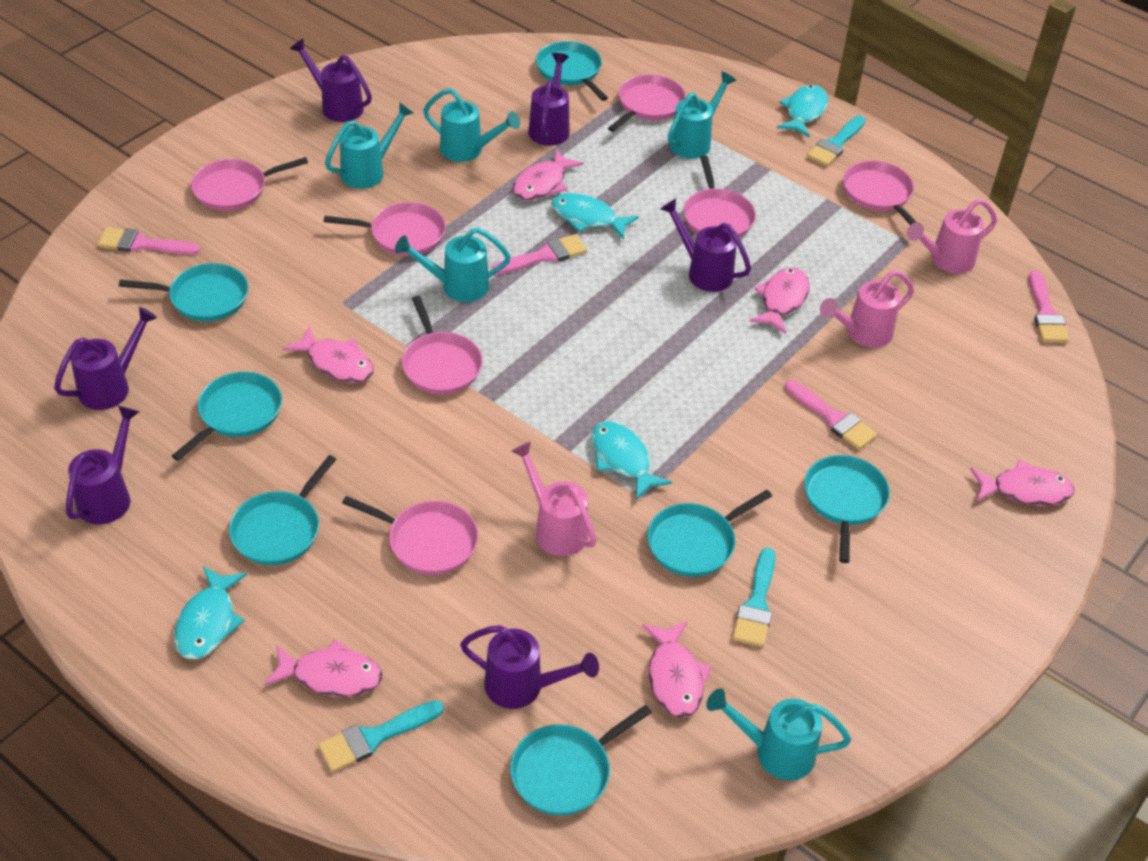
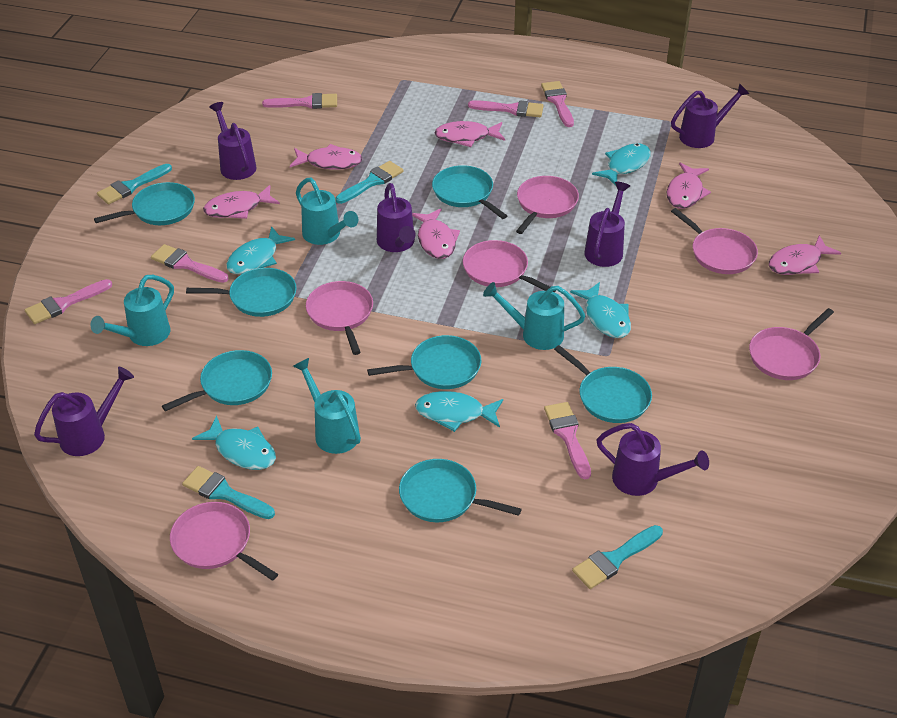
pink brush: [98,227,200,255] [491,234,587,275] [785,380,877,450] [1029,270,1069,342] = 4 -> [25,279,112,324] [151,244,229,283] [262,93,337,109] [468,100,544,117] [541,81,574,127] [544,402,591,479] = 6
pink pan: [191,157,308,211] [324,202,446,256] [342,496,479,575] [402,296,483,394] [608,75,686,132] [683,156,756,237] [843,161,916,225] = 7 -> [170,502,278,581] [306,281,373,355] [463,240,555,292] [516,176,579,234] [671,208,758,274] [749,308,834,380] = 6
pink watering can: [511,441,597,556] [820,270,914,347] [907,199,997,274] = 3 -> none = 0
turquoise brush: [318,700,444,772] [732,548,776,647] [807,115,866,166] = 3 -> [97,164,172,204] [182,466,275,519] [336,161,403,204] [572,525,663,589] = 4
turquoise fish: [174,566,247,659] [551,193,639,239] [592,421,672,500] [777,85,828,137] = 4 -> [192,415,276,470] [226,226,295,274] [415,391,503,432] [570,282,631,338] [592,143,651,186] = 5
turquoise watering can: [325,102,414,189] [395,228,511,302] [423,88,520,162] [668,72,736,159] [706,688,851,781] = 5 -> [90,275,174,346] [293,358,361,454] [296,178,358,245] [483,282,585,350] = 4

